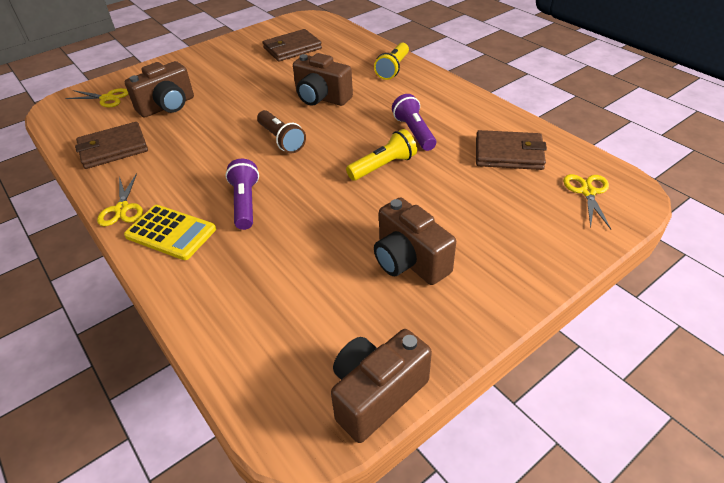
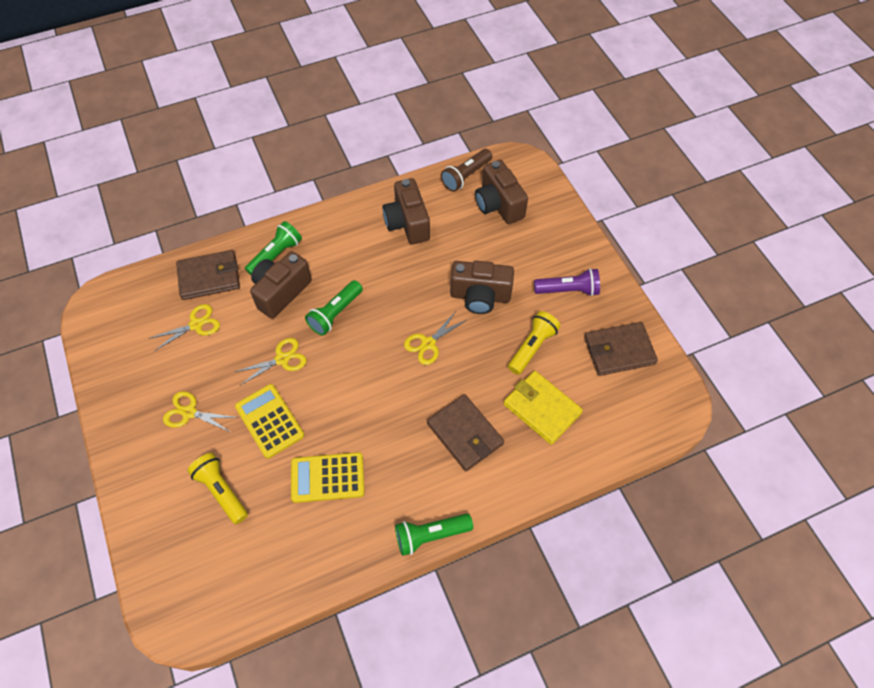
green flashlight: none = 0 -> [245,221,302,275] [305,280,363,336] [395,513,473,556] = 3
purple flashlight: [226,159,259,230] [392,94,436,151] = 2 -> [534,268,600,296] = 1
yellow calculator: [124,205,216,260] = 1 -> [235,384,304,459] [291,452,364,503] = 2
yellow scissors: [65,88,129,107] [97,173,143,226] [563,174,611,229] = 3 -> [148,304,220,351] [163,391,239,433] [235,338,307,385] [404,310,468,365] = 4
yellow wallet: none = 0 -> [504,371,583,445] = 1

